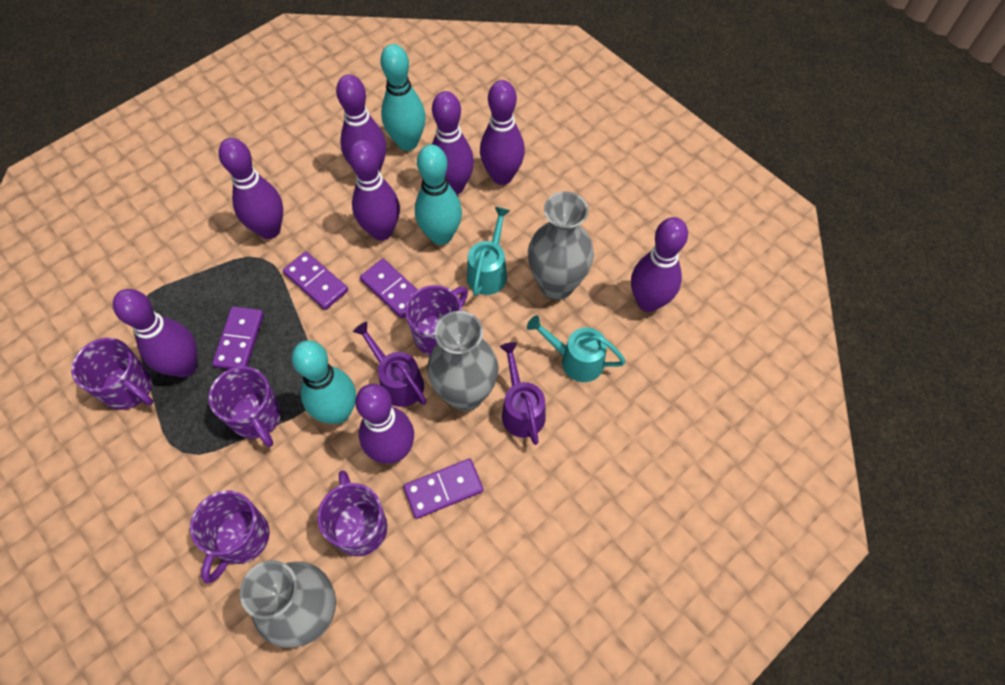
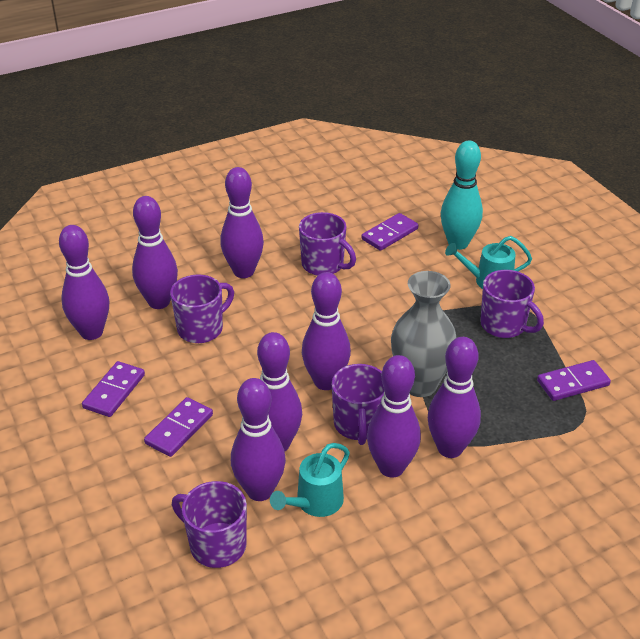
grey vase: [240,560,336,648] [427,311,499,411] [528,192,594,300] = 3 -> [391,271,457,397] = 1
purple watering can: [353,322,426,407] [500,342,546,445] = 2 -> none = 0
turquoise bowling pin: [292,340,356,424] [381,44,426,151] [415,144,462,245] = 3 -> [441,141,483,250] = 1

